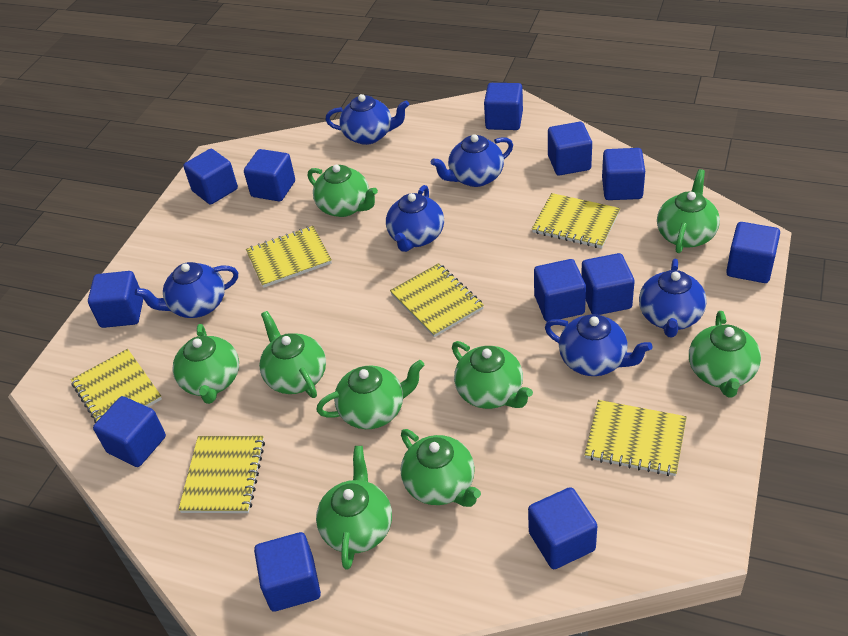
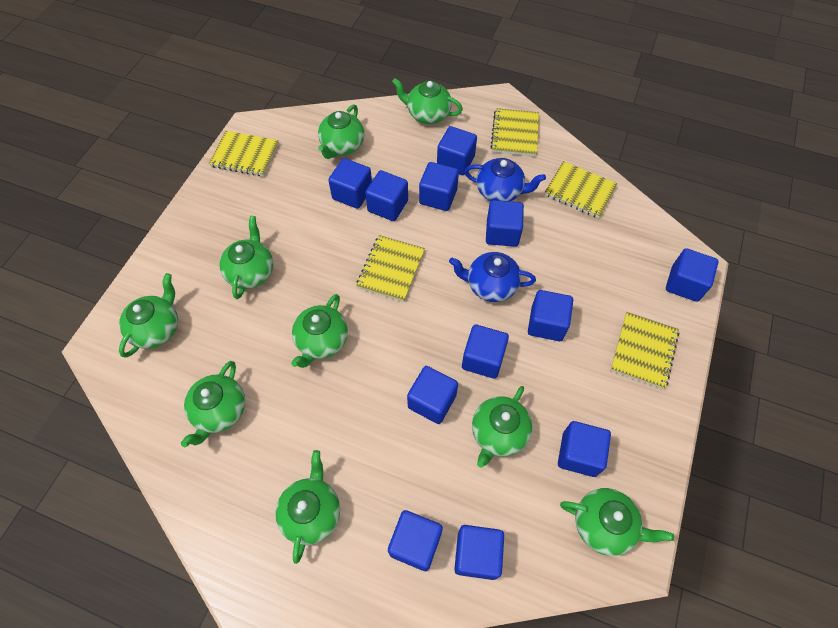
blue teapot: [135,262,238,318] [325,94,409,145] [386,185,444,252] [431,134,513,187] [545,314,652,376] [639,259,707,338] = 6 -> [449,252,536,302] [464,158,546,201] = 2
yellow notebook: [71,349,162,423] [178,436,265,513] [246,226,332,288] [390,263,484,337] [532,193,620,248] [584,400,687,476] = 6 -> [209,131,279,176] [356,235,425,302] [490,108,539,156] [544,161,617,218] [611,312,679,389] = 5

